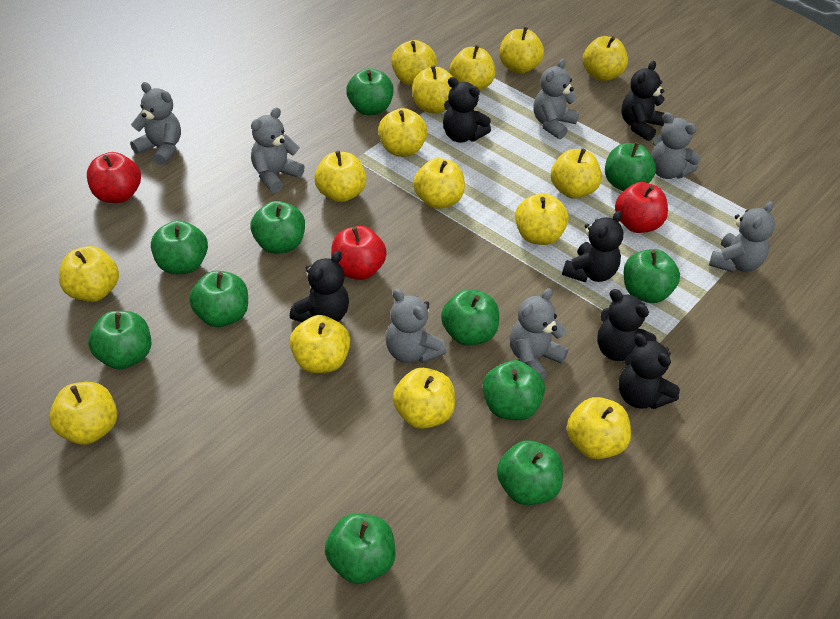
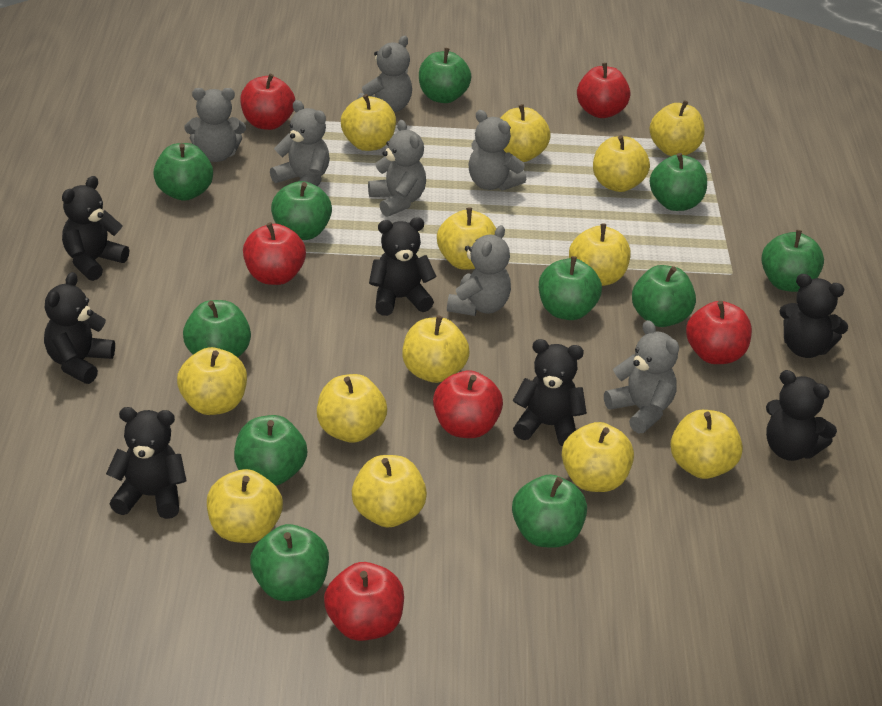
black teddy bear: [290,251,349,322] [443,77,491,143] [562,210,623,283] [597,289,656,361] [618,333,680,409] [621,61,665,141] = 6 -> [44,272,115,384] [62,176,129,281] [106,407,187,519] [369,217,436,316] [513,339,587,447] [766,370,837,461] [779,274,848,358] = 7
red apple: [87,152,141,203] [331,226,387,280] [615,182,668,233] = 3 -> [240,73,295,130] [243,222,306,285] [324,562,404,641] [433,370,503,438] [577,63,630,118] [686,301,752,364] = 6
yellow apple: [49,382,117,445] [59,246,119,302] [290,315,350,373] [314,151,367,202] [378,108,428,157] [391,40,437,86] [393,368,455,429] [412,66,453,114] [413,158,465,209] [450,45,496,91] [499,27,544,74] [515,193,569,245] [551,148,602,199] [567,397,631,459] [583,36,628,81] = 15 -> [177,347,247,415] [207,469,283,543] [317,374,387,443] [341,94,396,151] [352,455,427,527] [402,316,470,383] [437,208,496,270] [501,104,551,162] [562,422,634,492] [569,224,631,286] [593,135,650,192] [649,100,704,156] [670,410,743,479] = 13

